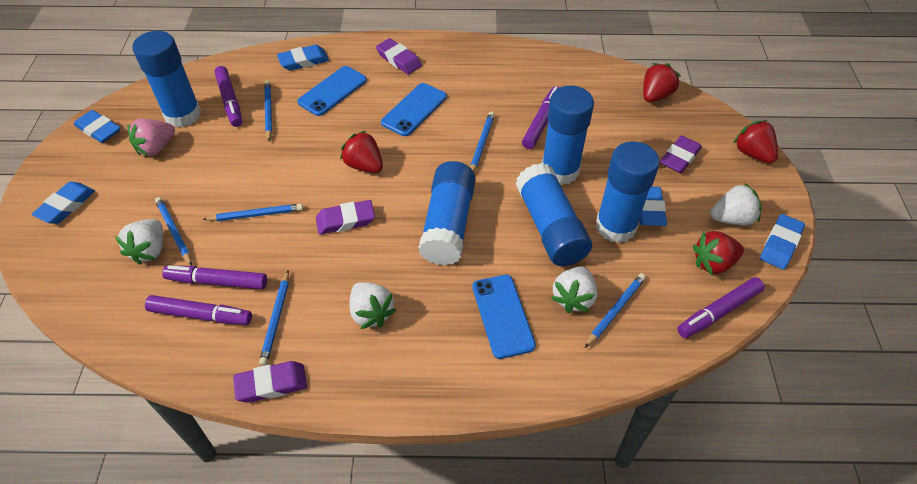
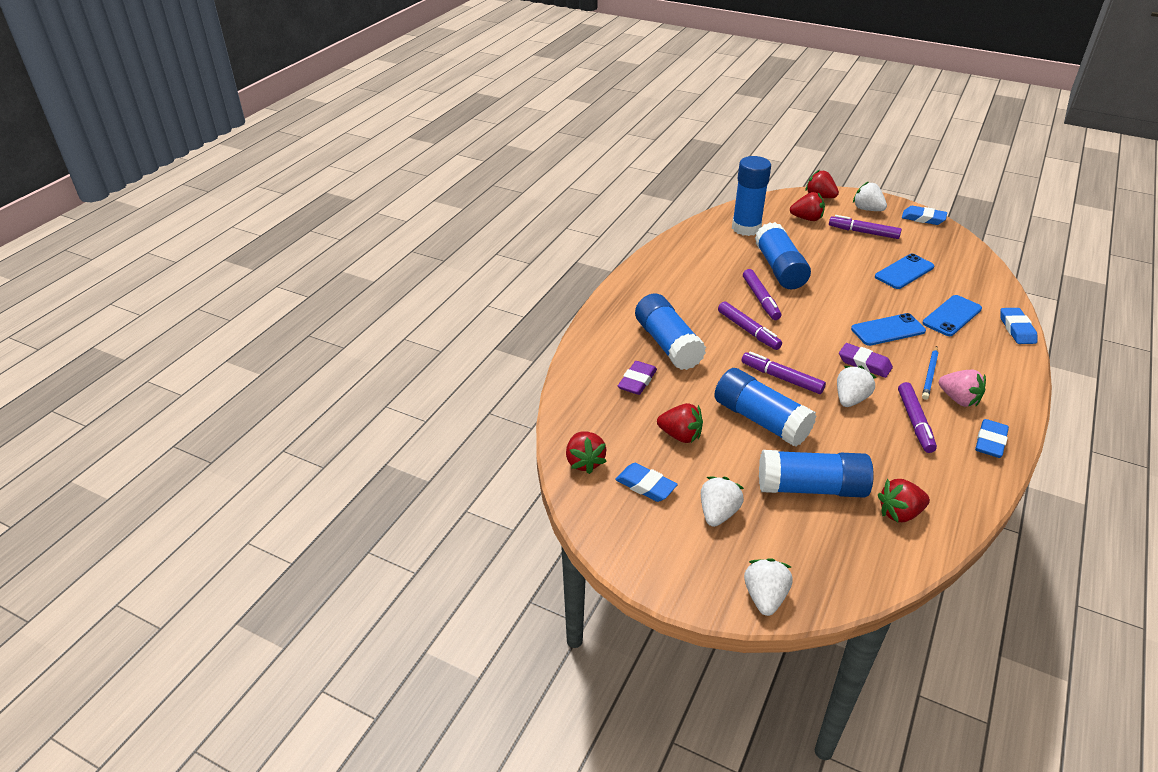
blue eraser: [32,182,95,224] [74,110,120,143] [277,45,329,71] [639,187,667,226] [760,214,805,270] = 5 -> [615,463,678,502] [902,206,947,225] [975,419,1009,458] [1000,308,1037,344] = 4
blue pencil: [155,197,192,266] [202,204,303,221] [259,271,289,366] [264,81,272,141] [470,112,495,172] [585,273,646,348] = 6 -> [922,346,939,400] = 1
purple eraser: [233,361,307,403] [316,200,375,235] [376,38,422,74] [660,135,702,173] = 4 -> [618,361,657,395] [839,343,893,378] = 2
red strawberry: [340,130,383,173] [643,63,681,102] [693,231,744,275] [734,120,778,163] = 4 -> [566,431,607,474] [657,403,703,443] [790,192,825,221] [806,170,839,198] [878,479,930,523] = 5

